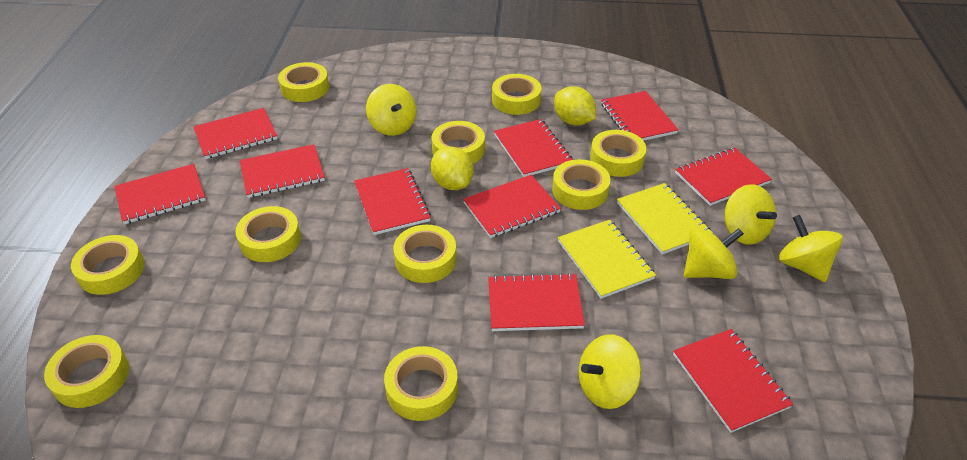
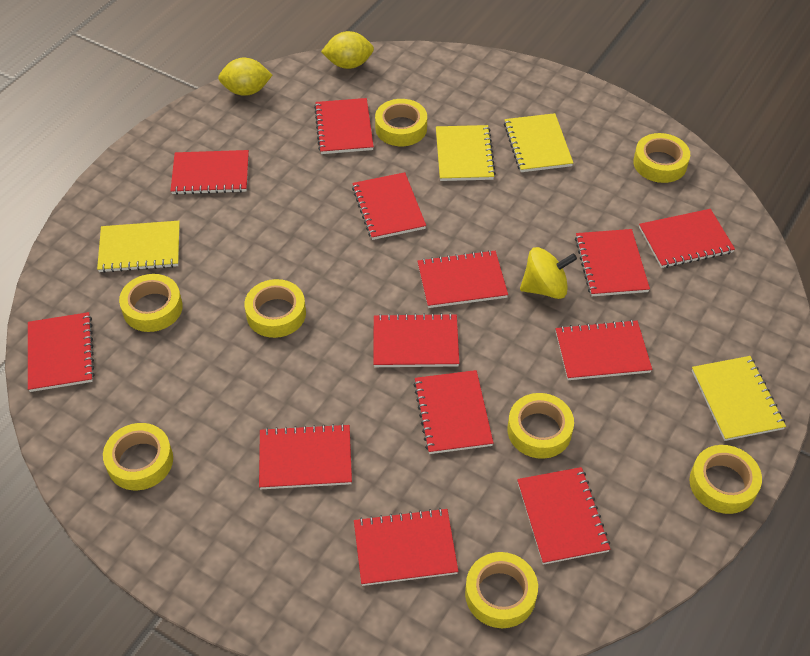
red notebook: [115,164,206,224] [193,108,277,159] [240,144,325,198] [354,168,431,235] [463,175,561,238] [488,273,585,331] [494,119,573,177] [601,91,679,141] [673,329,793,433] [675,148,772,206] = 10 -> [28,312,95,392] [170,150,249,195] [259,424,352,489] [314,98,374,154] [352,172,426,240] [354,508,459,586] [374,313,459,367] [413,370,493,454] [417,250,508,308] [517,467,610,565] [556,320,652,380] [575,229,650,296] [639,209,735,268] = 13
yellow notebook: [558,220,656,299] [617,183,713,254] = 2 -> [97,221,180,273] [436,125,496,181] [504,113,573,172] [692,356,786,441] = 4
yellow spinning top: [366,84,416,136] [579,334,641,409] [684,228,744,279] [725,184,777,245] [779,215,843,282] = 5 -> [520,247,577,299] = 1
yellow tape: [44,335,129,408] [71,235,145,295] [236,206,301,262] [278,62,329,102] [384,346,458,421] [393,225,457,283] [431,121,485,164] [492,74,542,115] [552,159,610,210] [590,130,646,177] = 10 -> [103,423,173,490] [119,274,183,332] [244,279,306,338] [375,99,427,146] [465,552,538,628] [508,393,574,459] [633,133,690,183] [689,445,762,514] = 8

